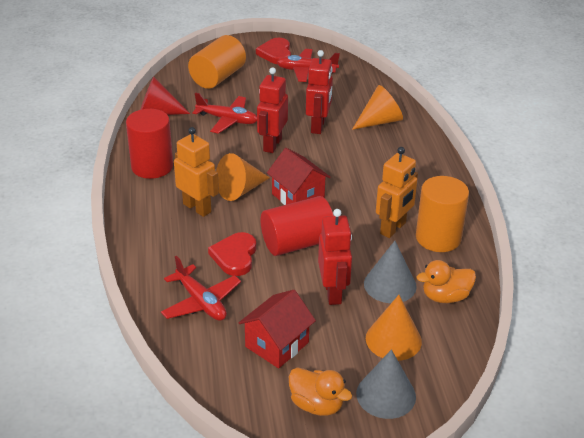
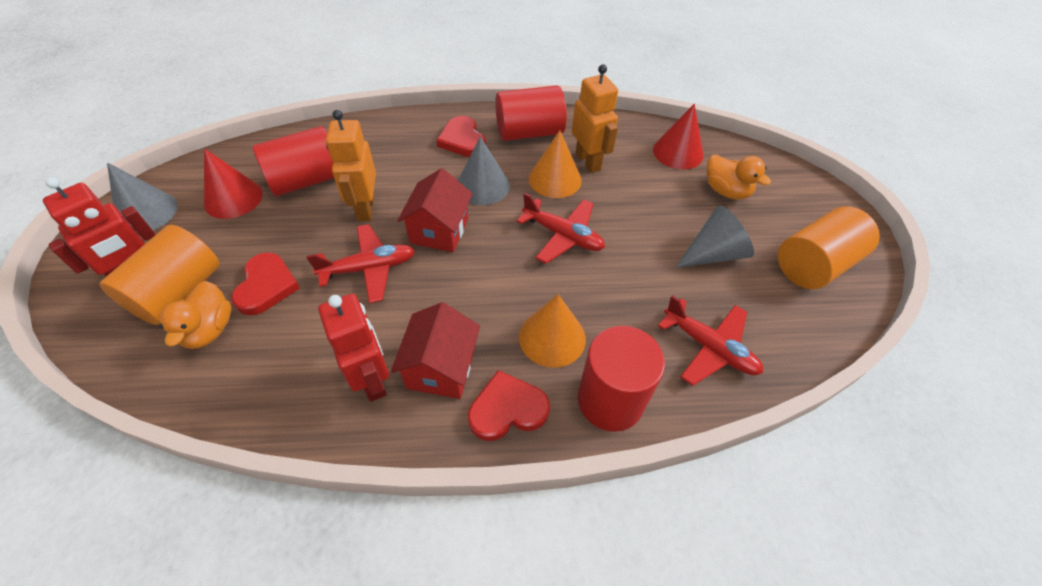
grey cone: [356,349,416,419] [364,241,417,303] = 2 -> [107,163,178,234] [458,137,510,205] [675,206,754,268] = 3
orange cone: [216,153,270,201] [352,85,403,130] [366,295,422,361] = 3 -> [519,294,586,368] [529,131,582,198] = 2
red cone: [140,77,190,115] = 1 -> [204,149,263,219] [653,104,704,169] = 2
red cylinder: [126,109,173,179] [261,196,334,256] = 2 -> [252,126,334,196] [495,85,567,141] [578,326,665,432] = 3
red heart: [208,232,256,276] [256,38,291,64] = 2 -> [231,252,300,315] [437,116,486,157] [468,370,550,441] = 3
red robot: [257,67,288,153] [306,50,333,134] [318,209,352,305] = 3 -> [43,177,156,276] [318,294,389,402] = 2

